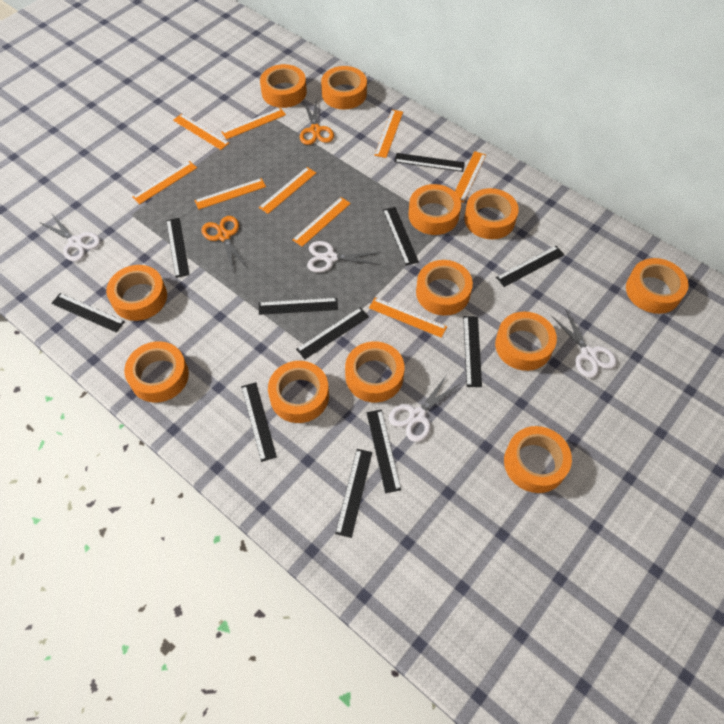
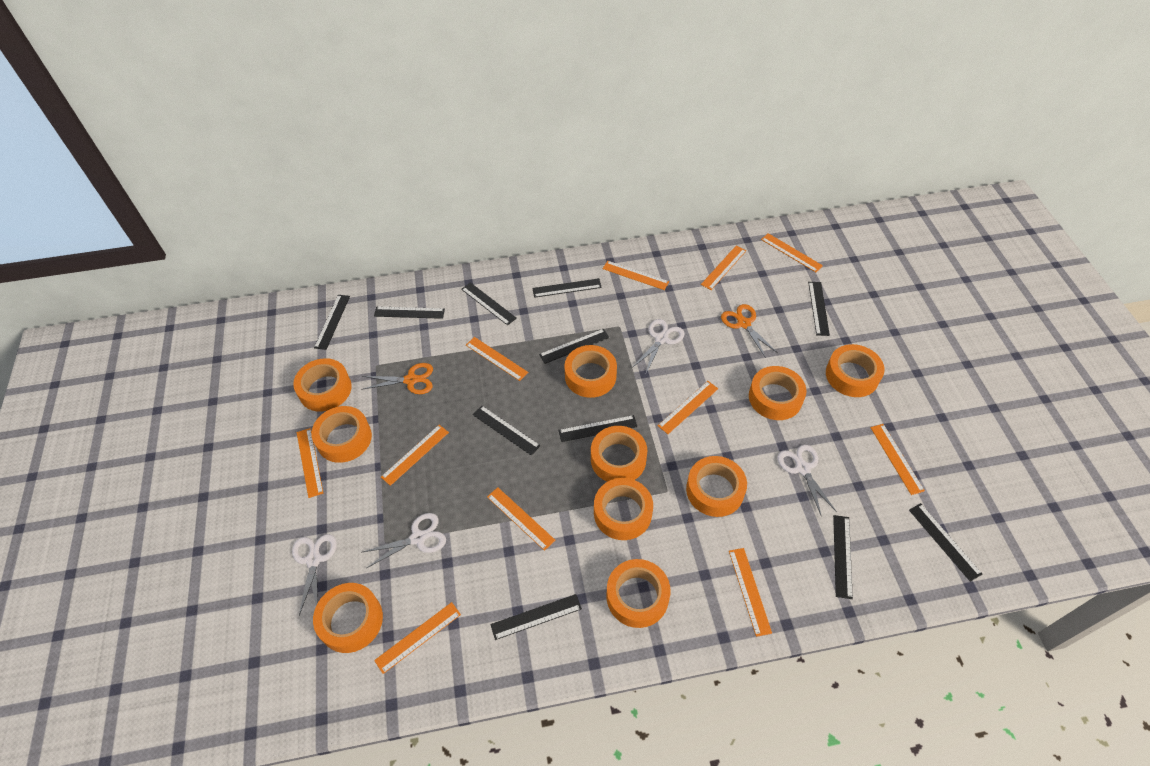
orange ruler: [132,161,197,204] [173,114,229,150] [194,178,266,210] [221,108,286,140] [259,167,316,214] [292,197,351,247] [369,297,447,338] [374,110,403,158] [455,151,486,203] = 9 -> [297,428,323,498] [374,602,461,674] [381,425,449,486] [466,337,529,381] [487,487,555,551] [603,261,669,290] [658,381,718,434] [701,245,747,290] [729,548,772,637] [761,233,823,272] [870,424,925,495] = 11
orange tape: [106,265,167,321] [124,341,189,403] [260,64,307,108] [268,361,329,423] [321,66,367,110] [345,341,404,402] [408,184,461,235] [416,260,473,316] [464,188,519,239] [495,311,557,371] [504,426,572,493] [626,258,689,314] = 12 -> [293,358,352,412] [311,406,372,463] [313,583,383,653] [564,345,617,398] [591,426,647,482] [594,478,653,540] [607,559,671,628] [686,456,747,517] [749,366,806,420] [826,344,885,397] = 10

